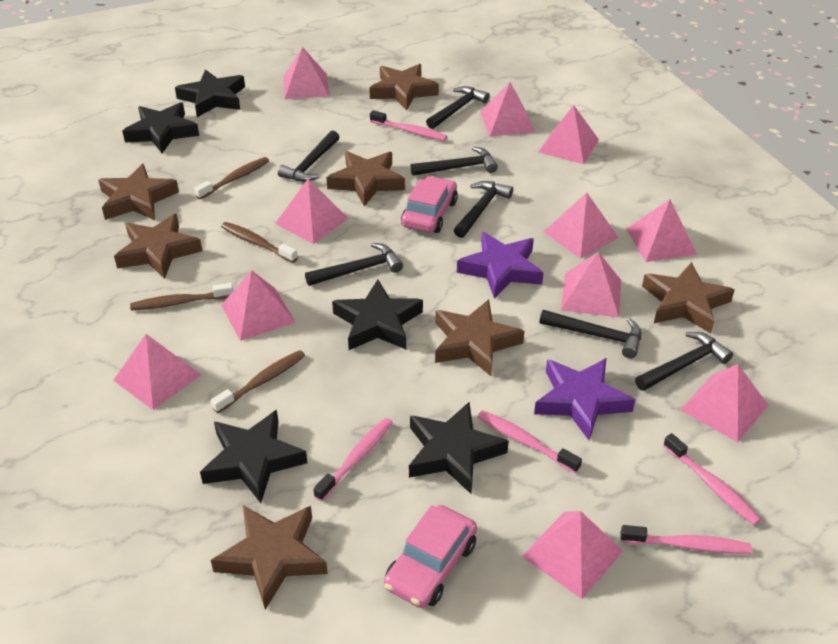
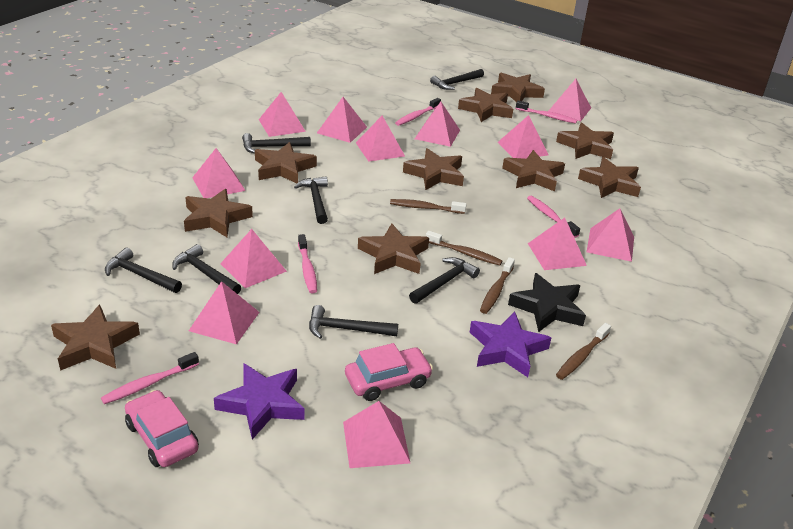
black star: [122,102,199,153] [175,69,245,117] [200,410,307,503] [332,279,423,350] [409,402,509,494] = 5 -> [508,273,586,332] = 1
brown star: [98,164,179,220] [114,214,202,279] [211,505,328,610] [326,151,405,207] [369,64,439,110] [435,300,524,376] [642,262,735,334] = 7 -> [51,304,140,371] [184,189,253,237] [255,142,317,184] [358,223,429,274] [403,148,464,190] [458,88,513,122] [491,73,545,102] [502,150,565,191] [556,122,614,159] [578,157,641,198] = 10
pink pyramid: [113,334,201,410] [221,270,296,341] [275,179,349,244] [283,47,329,99] [480,82,535,137] [522,511,623,599] [539,105,599,164] [544,192,619,259] [561,252,621,318] [626,199,697,262] [680,364,769,442] = 11 -> [189,281,260,344] [192,148,246,198] [220,229,287,288] [259,92,306,137] [317,97,367,143] [343,401,410,468] [356,116,405,162] [415,102,460,147] [498,115,548,159] [528,218,587,270] [549,79,591,121] [587,208,634,262] = 12

